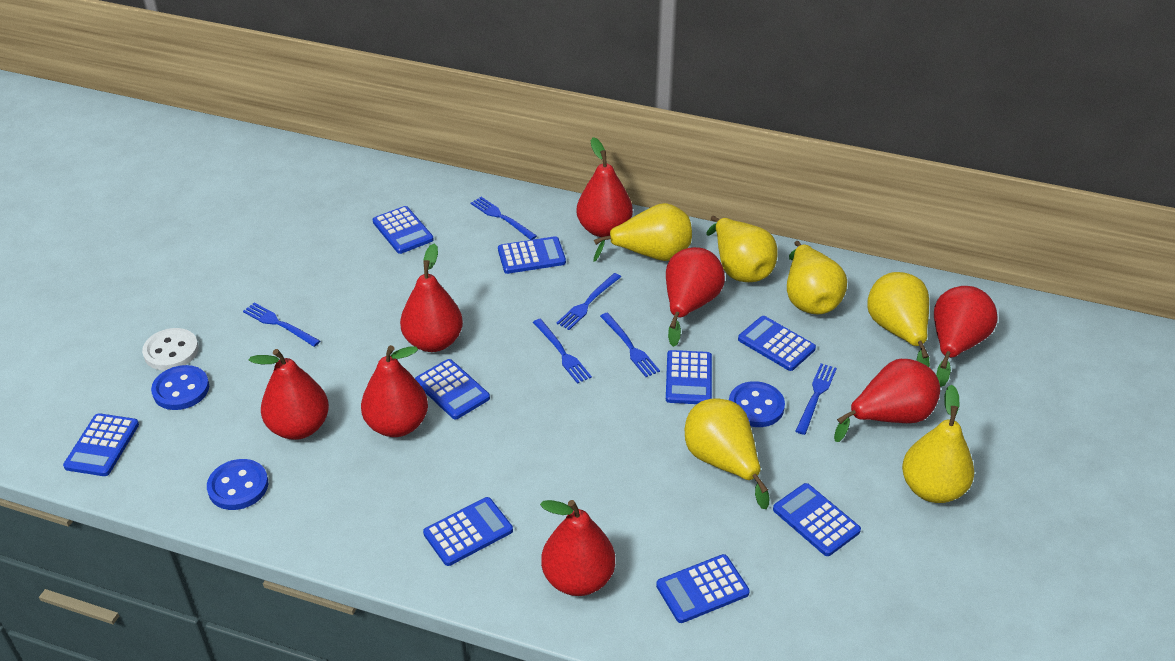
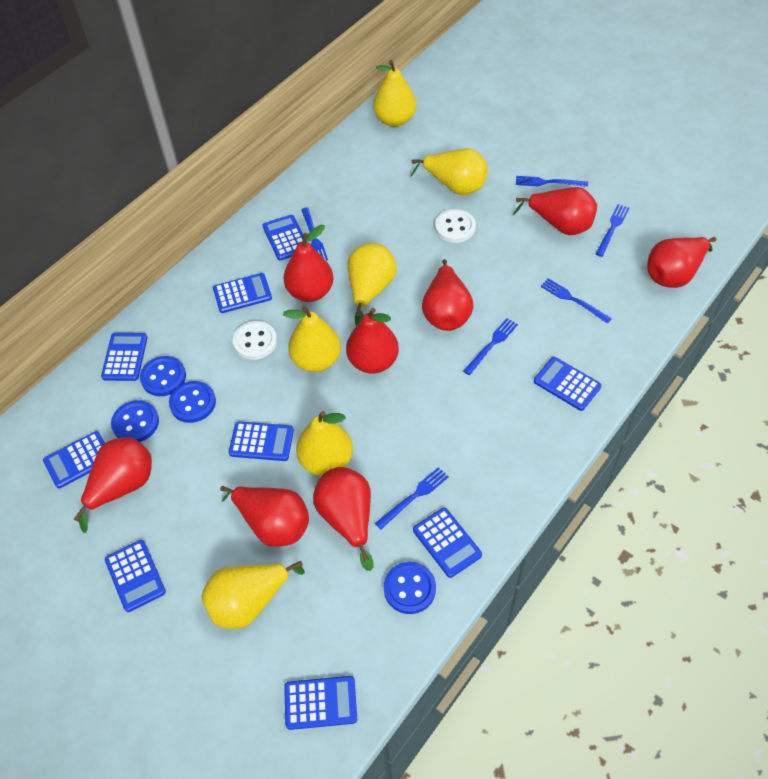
blue button: [151,365,209,410] [207,459,268,510] [729,381,785,427] = 3 -> [111,400,159,442] [140,356,186,396] [169,381,216,423] [384,562,436,614] = 4
white button: [142,328,199,370] = 1 -> [233,321,277,360] [435,209,476,243] = 2

